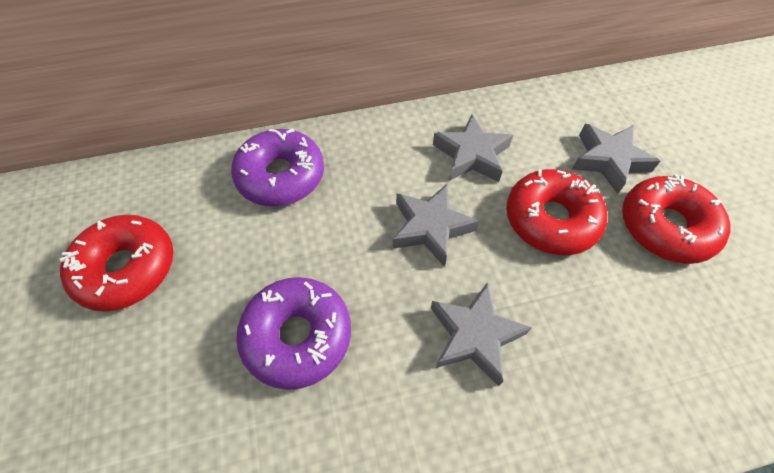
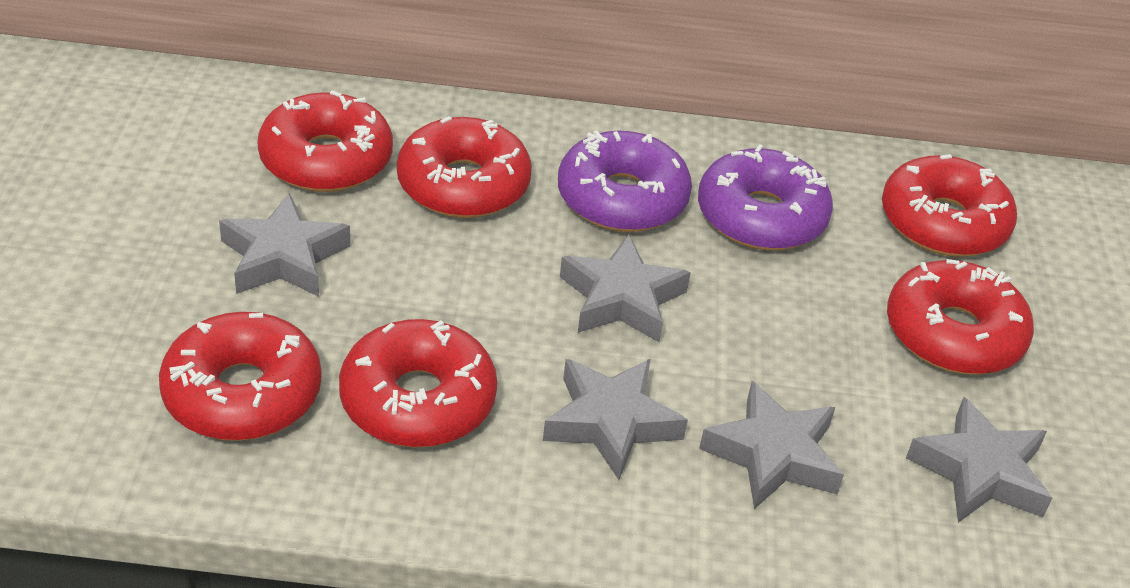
grey star: [393,184,479,267] [431,282,532,386] [433,114,513,182] [572,124,661,194] = 4 -> [219,193,350,297] [543,359,688,480] [560,235,691,342] [699,381,844,509] [906,397,1052,523] = 5
red donut: [60,215,173,312] [506,169,607,255] [622,174,731,264] = 3 -> [159,312,322,441] [257,90,393,192] [339,319,497,448] [397,116,532,218] [882,154,1017,257] [887,259,1034,375] = 6

